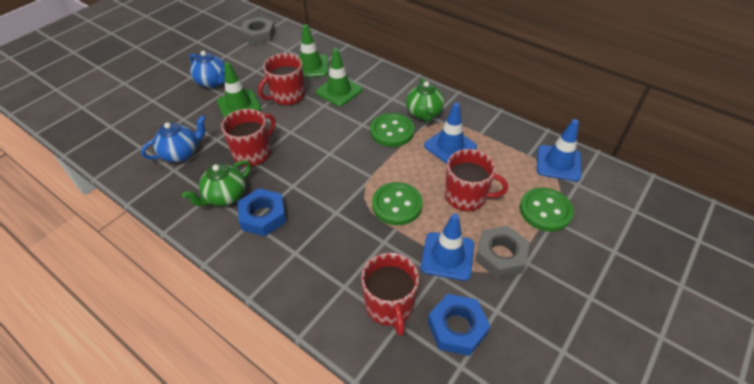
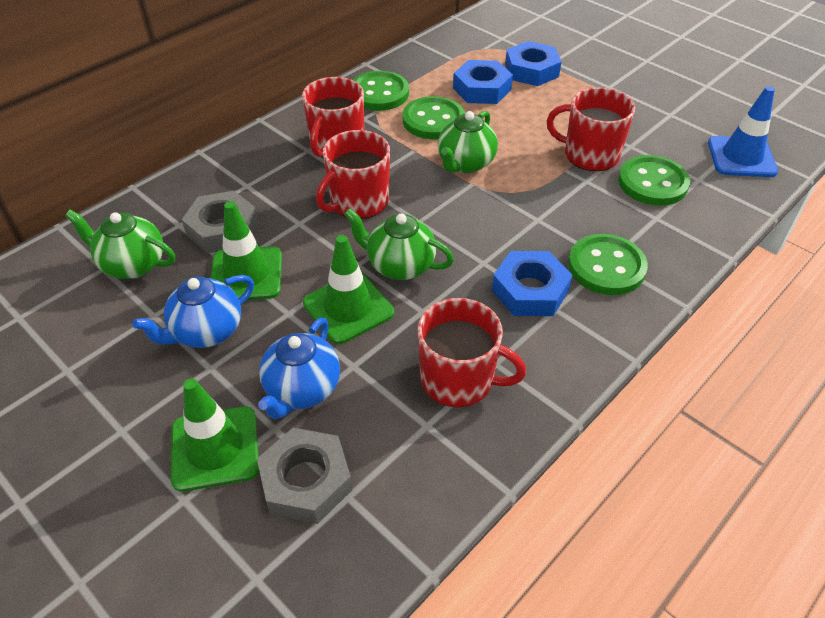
blue nut: [238,188,286,236] [428,294,491,356] = 2 -> [453,60,513,104] [492,251,573,316] [505,41,561,86] = 3
blue traffic cone: [421,214,474,281] [424,103,477,164] [537,119,581,181] = 3 -> [708,86,778,177] = 1
green button: [370,113,414,147] [372,182,423,225] [520,187,574,232] = 3 -> [353,71,409,111] [403,96,465,139] [568,234,648,295] [618,155,690,206] = 4
green teapot: [182,160,251,206] [406,78,444,122] = 2 -> [65,210,175,279] [344,208,454,280] [438,111,498,173] = 3

